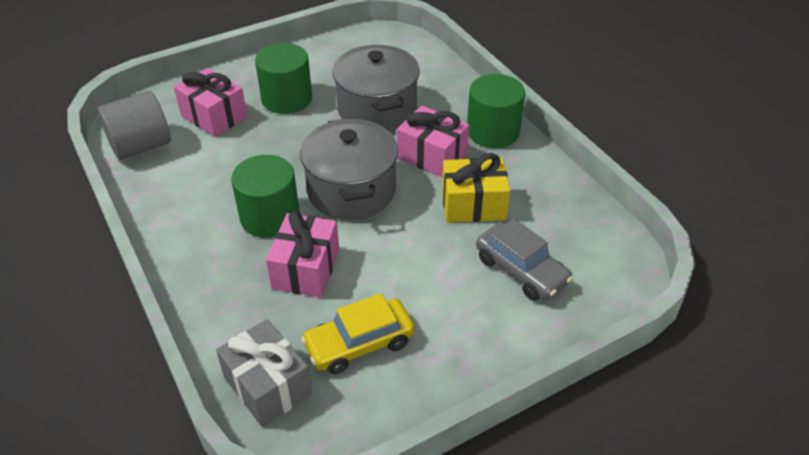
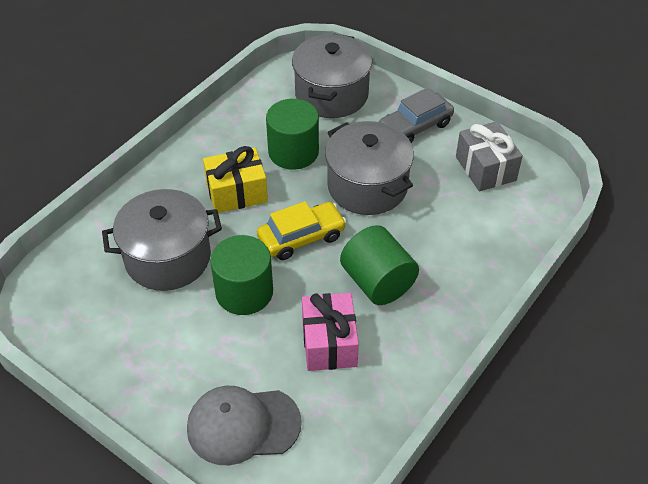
grey cap: none = 0 -> [187,386,302,465] = 1
grey cylinder: [97,91,171,160] = 1 -> none = 0
grey pot: [300,118,398,220] [332,45,420,131] = 2 -> [102,189,222,291] [292,34,372,118] [325,121,414,215] = 3
pink gift: [174,68,247,137] [266,210,339,298] [397,105,469,177] = 3 -> [302,293,359,371] = 1

